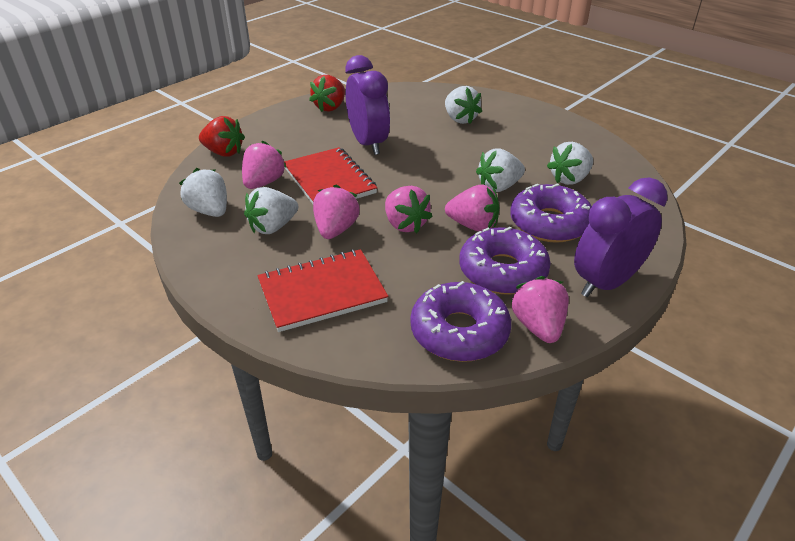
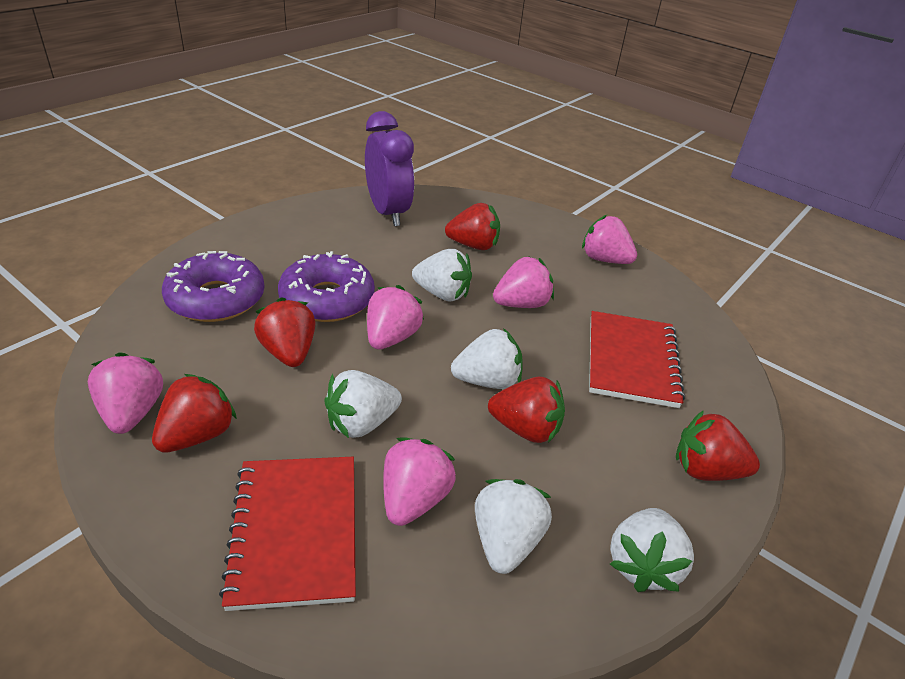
purple clock: [345,55,390,155] [574,177,668,297] = 2 -> [365,111,414,226] = 1
purple donut: [410,281,511,362] [459,227,551,295] [510,183,592,243] = 3 -> [162,251,265,322] [278,251,375,322] = 2
red strawberry: [199,116,245,157] [309,75,345,112] = 2 -> [152,374,237,453] [254,297,315,367] [445,203,500,250] [488,377,565,443] [676,410,760,481] = 5

